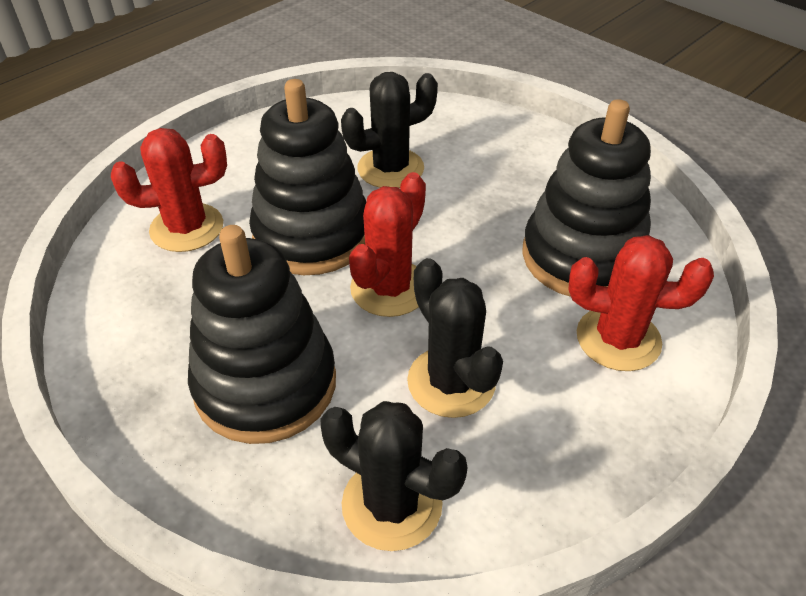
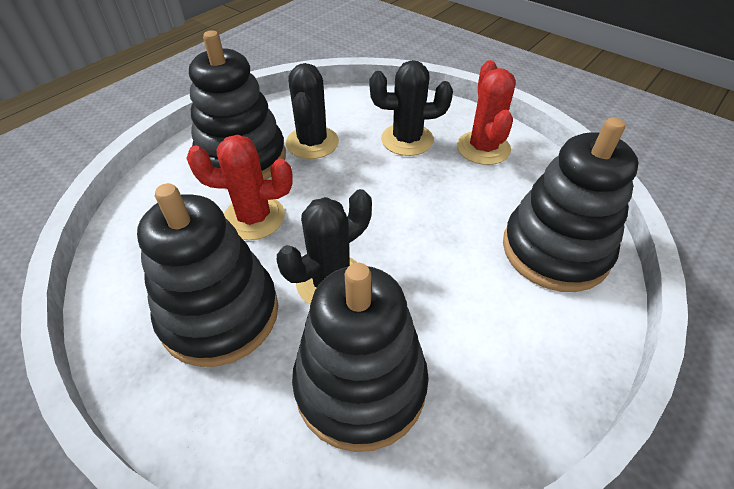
black stacking toy: [188,225,336,444] [249,79,366,275] [522,99,651,297] = 3 -> [137,183,278,367] [189,31,286,180] [292,262,429,452] [503,117,638,292] = 4
red cactus: [111,128,227,252] [349,172,426,317] [568,235,714,371] = 3 -> [186,135,293,240] [457,60,516,165] = 2

